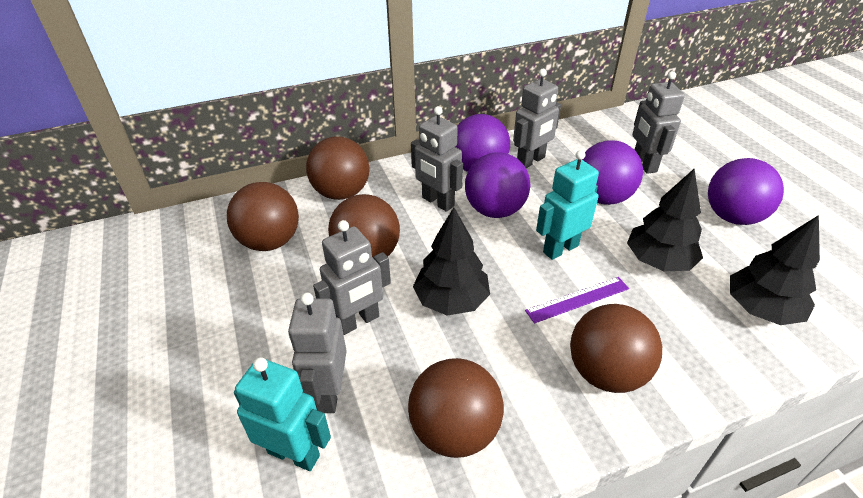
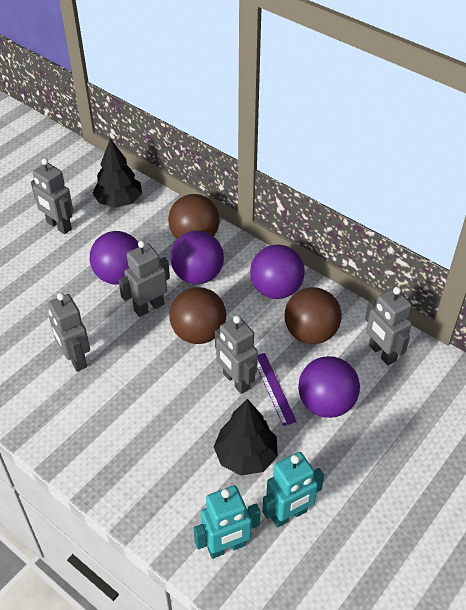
black tree: [413,207,490,316] [627,168,703,271] [730,215,820,325] = 3 -> [93,138,142,208] [214,399,278,476] = 2
brown ball: [227,182,299,251] [306,136,370,200] [328,194,400,258] [408,358,504,458] [570,304,662,393] = 5 -> [168,194,220,239] [169,287,226,344] [284,287,342,344] = 3

